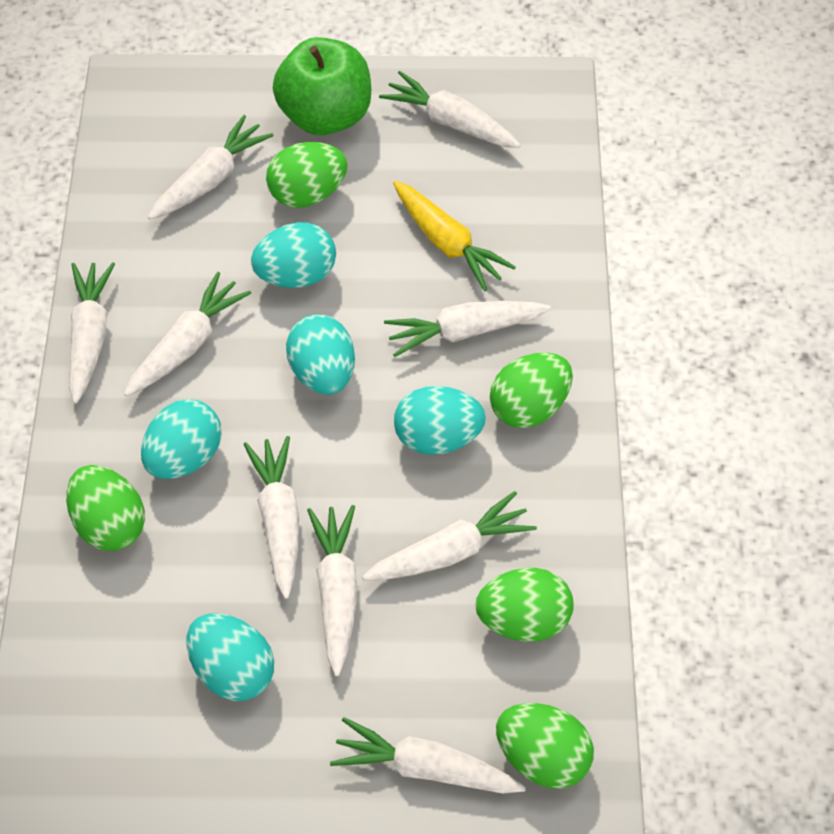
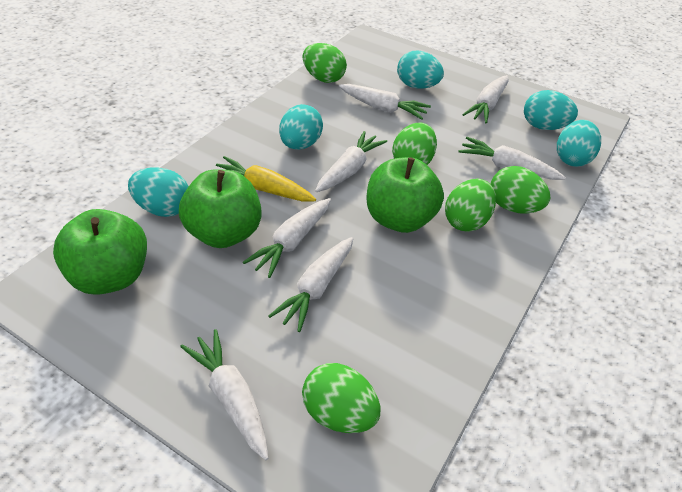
green apple: [273,37,371,135] = 1 -> [53,209,147,295] [179,169,262,248] [367,157,444,233] = 3
white carrot: [69,262,115,404] [124,272,251,396] [148,115,274,220] [243,436,299,599] [307,505,358,676] [330,717,526,794] [362,491,537,580] [379,71,521,148] [384,301,551,357] = 9 -> [180,329,269,460] [243,198,331,278] [268,237,353,332] [315,131,387,192] [339,84,431,120] [458,137,566,180] [462,75,508,124] = 7

